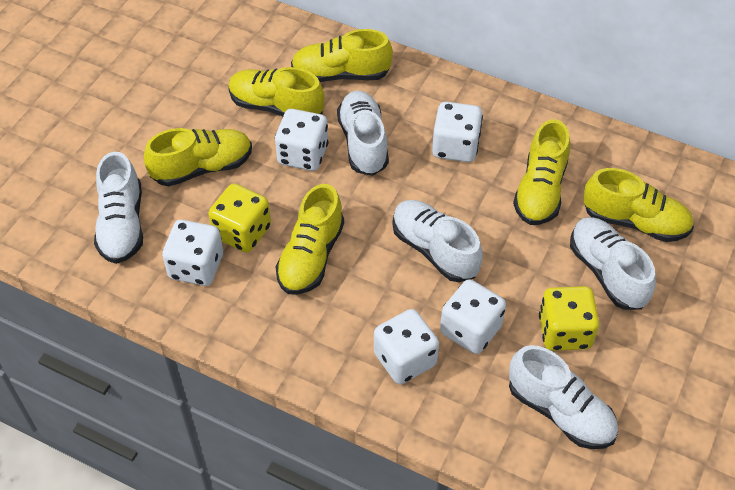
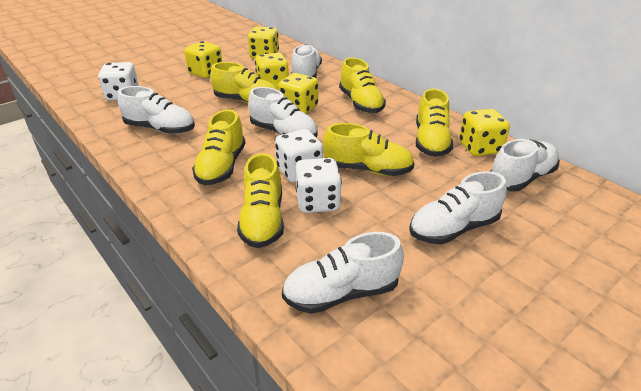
white dice: [162,220,223,286] [275,109,329,171] [374,309,439,384] [432,102,483,162] [440,279,506,354] = 5 -> [98,62,139,101] [275,129,323,182] [295,158,342,213] = 3
white shoe: [94,152,143,264] [337,90,389,176] [392,200,483,282] [509,345,618,449] [570,217,656,310] = 5 -> [118,86,195,134] [248,87,318,137] [282,232,404,314] [291,44,322,78] [409,171,507,244] [490,139,560,191] = 6
yellow dice: [208,183,271,253] [539,286,599,351] = 2 -> [184,41,222,78] [248,27,279,58] [255,53,289,88] [278,73,318,114] [459,109,510,156] = 5

